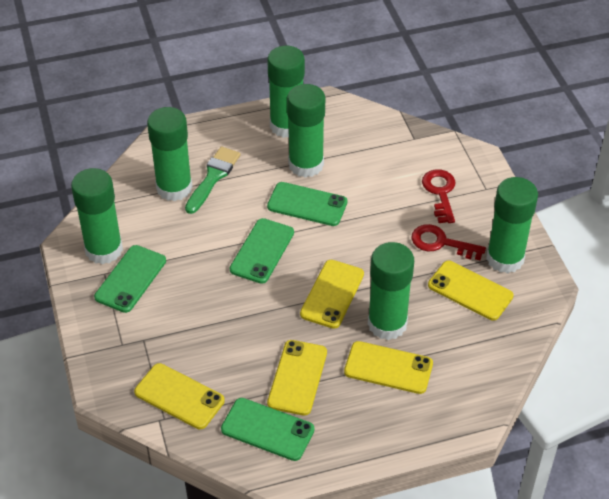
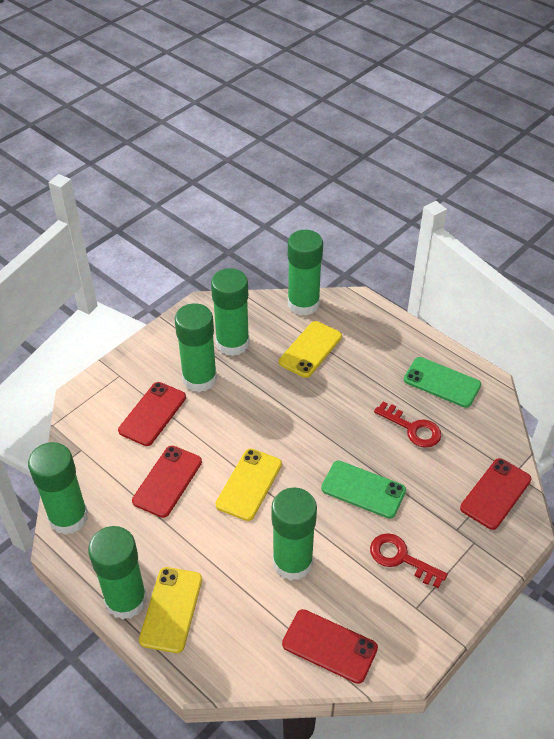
green brush: [185,146,241,214] = 1 -> none = 0
green phone: [94,245,166,313] [221,398,314,461] [230,218,294,284] [267,182,348,226] = 4 -> [321,461,406,519] [404,357,481,408] = 2
red phone: none = 0 -> [118,382,186,446] [132,446,202,518] [282,609,378,684] [460,458,532,530] = 4
yellow phone: [134,363,225,429] [267,340,327,416] [300,260,364,329] [344,341,433,394] [428,261,514,320] = 5 -> [139,567,202,653] [216,449,282,521] [279,321,342,378] = 3

